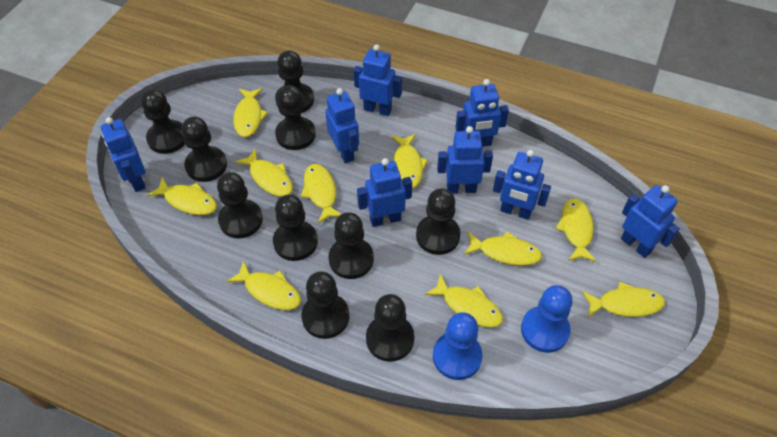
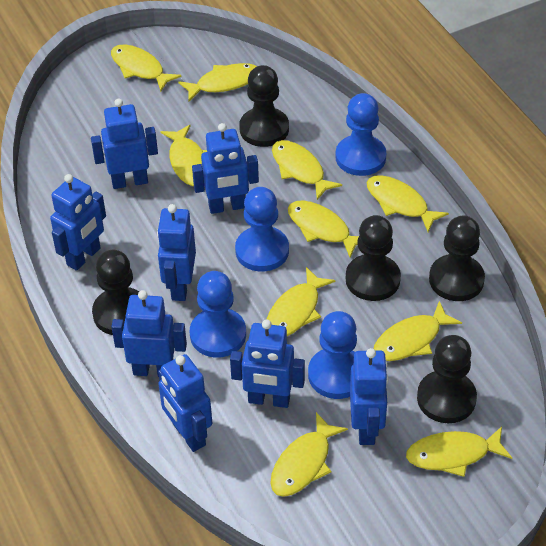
black pawn: [141,89,185,154] [181,117,227,182] [217,172,263,238] [273,195,318,261] [275,50,314,113] [275,85,316,150] [302,271,349,339] [329,212,374,279] [366,294,415,362] [416,188,461,255] = 10 -> [92,250,139,335] [239,65,289,147] [346,215,401,301] [417,335,477,423] [429,216,485,301] = 5
blue pawn: [433,312,482,380] [521,285,573,353] = 2 -> [190,271,246,358] [235,187,289,272] [308,311,357,399] [335,93,386,176] = 4

